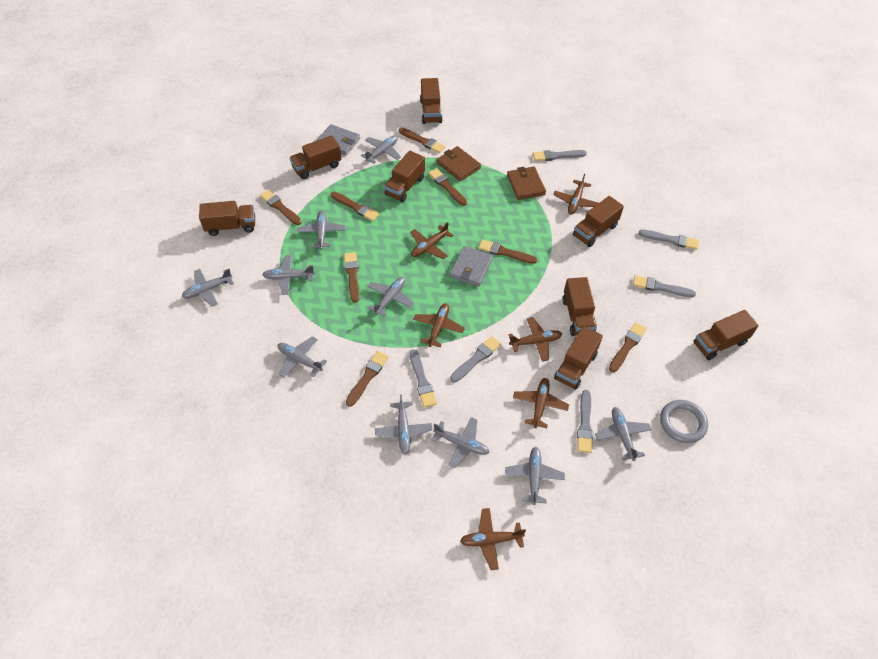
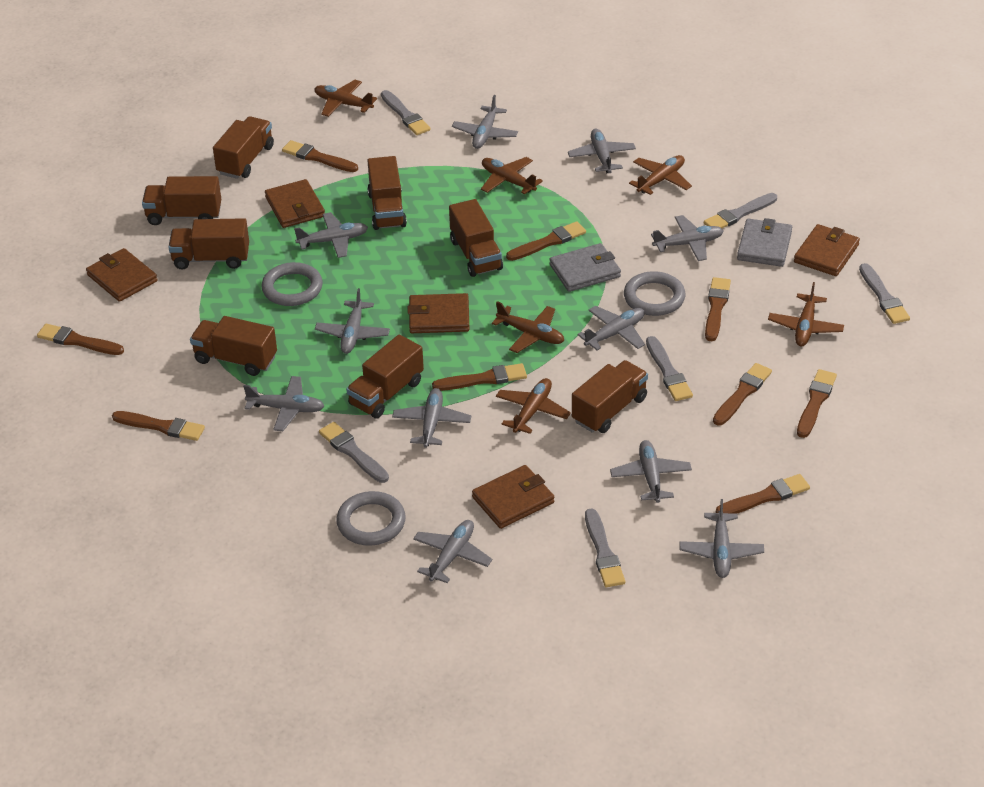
brown brush: [260,190,302,225] [331,192,380,221] [344,252,359,303] [346,351,389,407] [399,127,445,153] [428,168,467,206] [478,239,537,264] [609,322,647,372] = 8 -> [37,324,124,355] [112,411,205,441] [282,140,358,172] [432,363,527,391] [506,221,586,261] [705,277,731,341] [713,363,772,426] [716,474,810,514] [797,369,837,438] = 9
brown wallet: [437,146,481,181] [507,167,546,200] = 2 -> [86,248,158,302] [265,179,325,228] [407,293,469,333] [472,465,555,529] [794,224,860,276] = 5
grey plane: [182,269,234,306] [262,255,315,295] [278,336,327,378] [297,211,346,249] [361,136,401,164] [368,277,414,317] [375,395,432,454] [432,417,489,468] [505,447,565,505] [595,407,652,461] = 10 -> [243,376,324,431] [294,212,368,258] [315,288,390,354] [392,388,471,448] [413,520,492,583] [452,95,518,149] [568,129,636,173] [577,306,645,351] [610,440,692,503] [651,215,724,261] [679,499,764,578] = 11
grey ring: [660,400,708,443] = 1 -> [262,262,323,306] [336,491,406,546] [624,271,686,316] = 3

